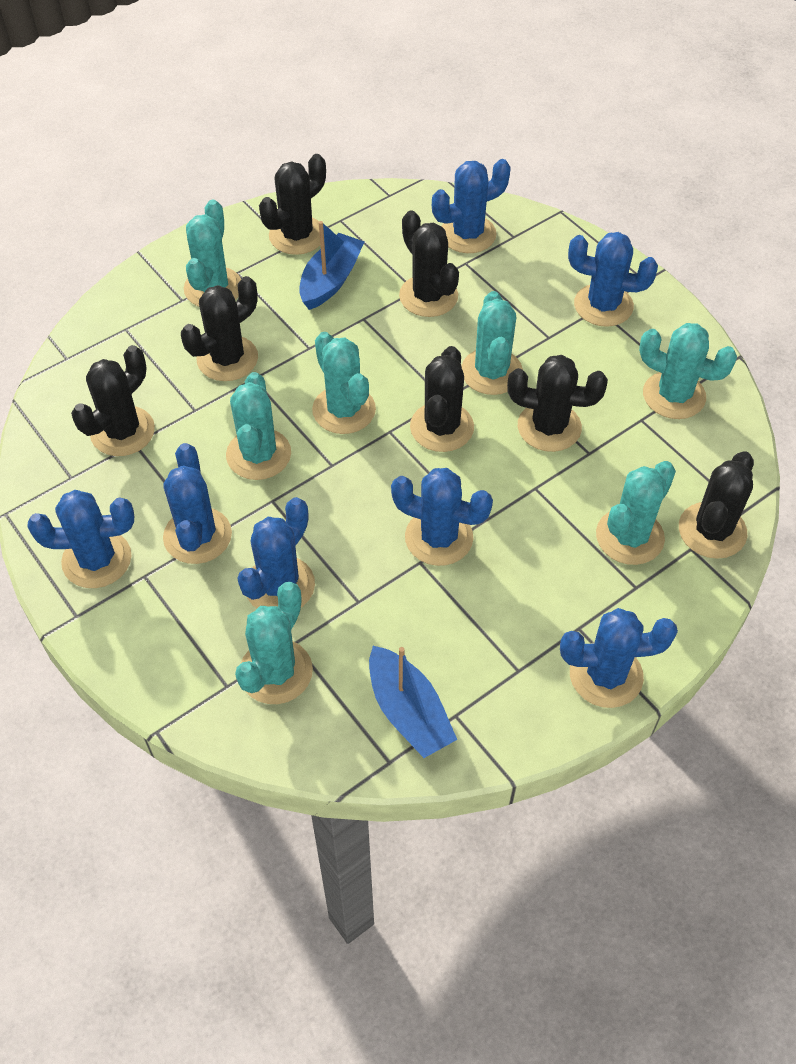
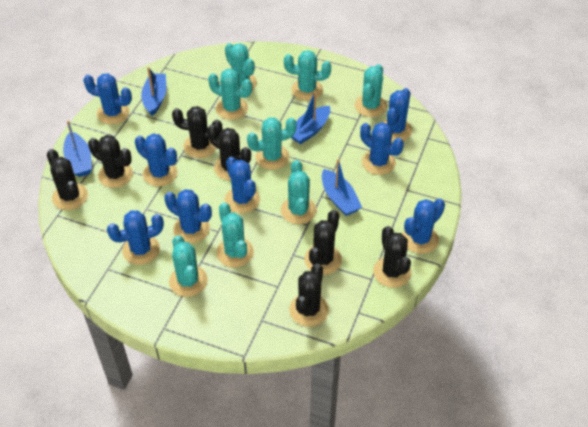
blue boat: [299,221,364,310] [369,646,457,758] = 2 -> [63,120,92,177] [141,67,166,116] [291,91,330,144] [322,159,362,216] = 4
blue cactus: [27,490,134,588] [163,443,232,564] [237,497,315,608] [391,468,493,566] [432,159,511,253] [560,608,678,708] [568,232,658,327] = 7 -> [83,73,132,124] [107,210,164,265] [135,134,178,186] [164,189,212,243] [225,157,260,213] [360,122,404,175] [383,88,412,141] [403,199,445,254] = 8
turquoise cactus: [184,199,241,307] [226,372,291,480] [235,582,313,704] [312,332,376,434] [461,291,523,395] [596,461,676,565] [639,323,737,419] = 7 -> [169,235,208,297] [208,69,252,120] [216,202,254,267] [225,43,257,90] [247,117,297,170] [281,160,317,224] [284,50,331,101] [355,64,387,117] = 8

